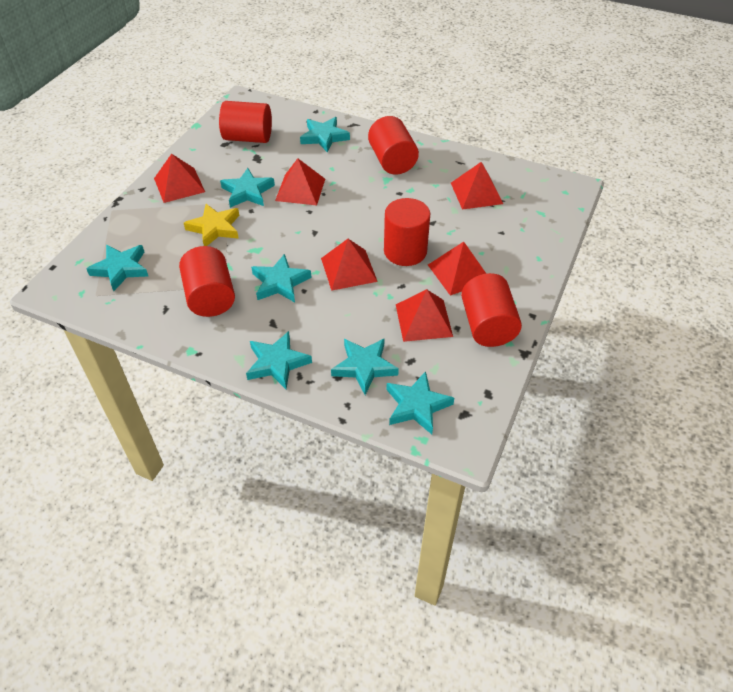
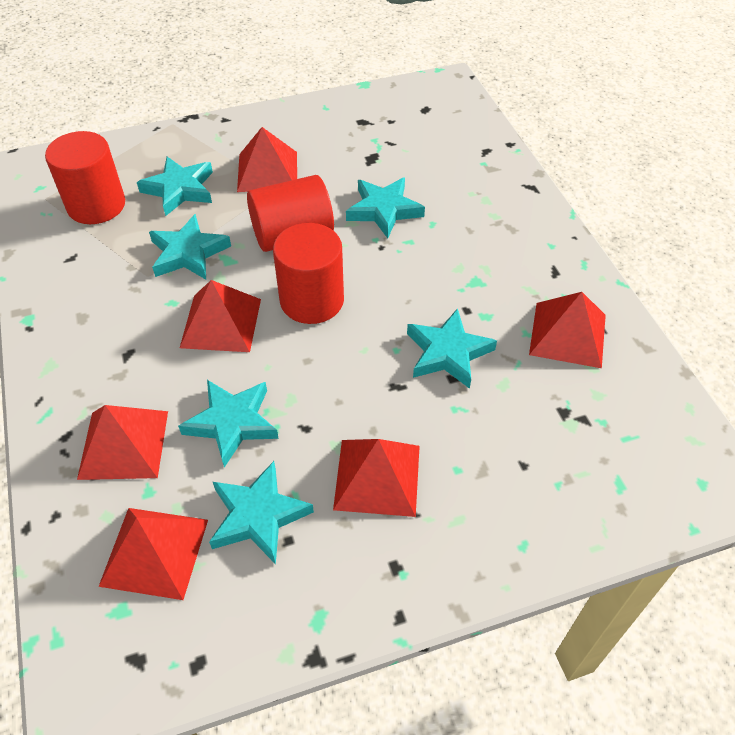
red cylinder: [179,246,235,317] [219,101,272,143] [368,116,419,175] [384,198,430,266] [461,273,522,347] = 5 -> [45,131,125,224] [247,175,334,252] [273,223,344,324] = 3
turquoise star: [86,245,148,291] [220,168,275,208] [246,331,312,389] [251,254,312,302] [300,117,350,153] [331,338,399,395] [386,371,454,434] = 7 -> [137,157,213,216] [149,214,231,280] [178,380,279,468] [209,461,314,564] [346,177,425,238] [407,308,497,389] = 6
yellow star: [184,204,239,246] = 1 -> none = 0

